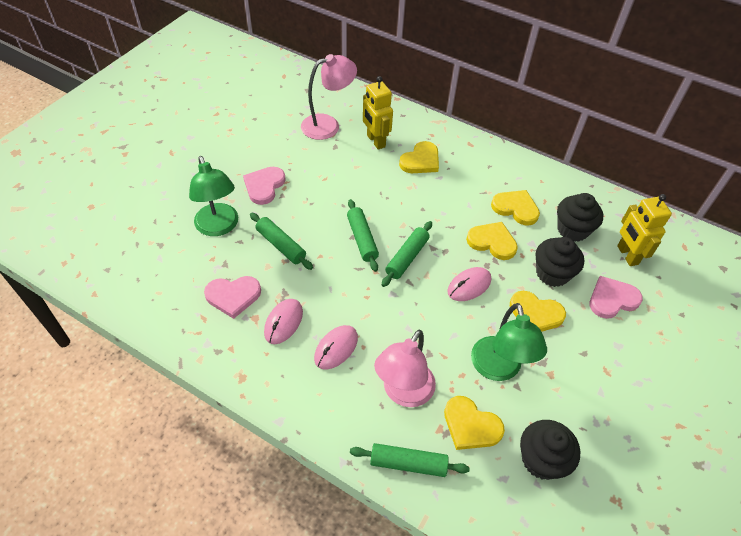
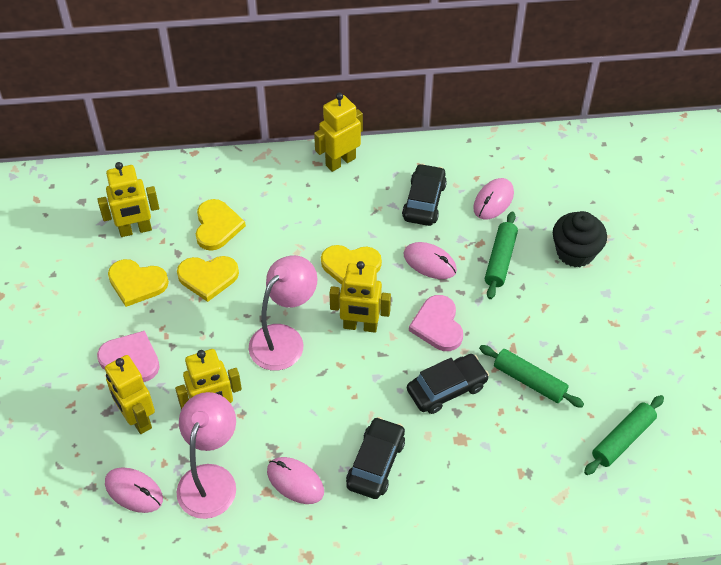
black car: none = 0 -> [346,417,405,499] [402,164,447,226] [407,354,489,414] = 3
black cupcake: [520,420,580,480] [536,237,584,287] [557,193,603,242] = 3 -> [553,211,607,267] = 1
green lamp: [189,156,238,236] [471,303,547,381] = 2 -> none = 0
green rolling pin: [250,213,313,270] [347,199,379,272] [350,443,470,477] [382,221,432,287] = 4 -> [479,345,584,408] [485,212,518,299] [584,395,664,475] = 3
pink heart: [204,276,261,319] [243,167,286,205] [590,276,643,319] = 3 -> [97,331,160,382] [409,295,463,351] = 2
pink mouse: [264,299,303,344] [314,325,358,370] [447,267,491,301] = 3 -> [105,467,163,513] [267,457,324,504] [404,242,457,279] [473,178,514,219] = 4
yellow heart: [399,141,439,173] [444,396,505,450] [466,222,518,260] [491,190,540,225] [510,291,566,332] = 5 -> [108,259,169,307] [177,256,239,302] [196,199,246,251] [321,245,382,285] = 4
yellow robot: [363,76,393,150] [617,194,672,266] = 2 -> [97,162,159,237] [105,355,155,434] [175,349,242,409] [314,93,363,172] [329,261,391,333] = 5

